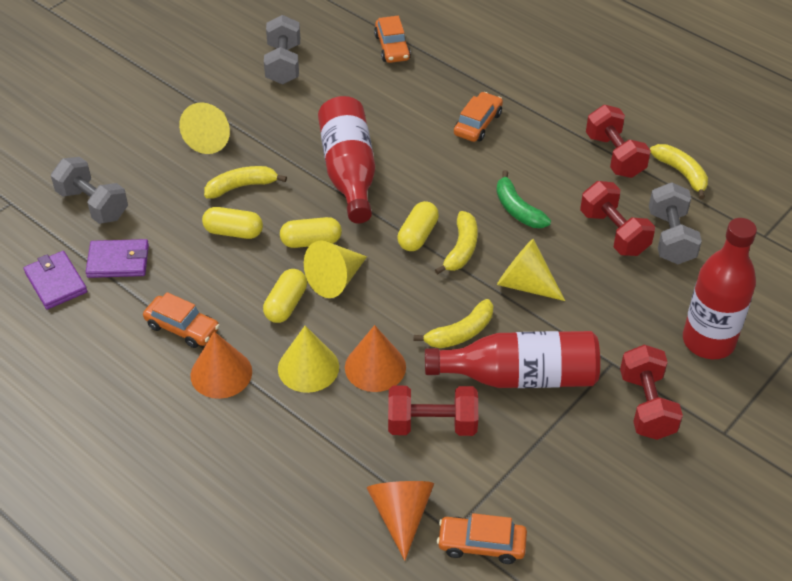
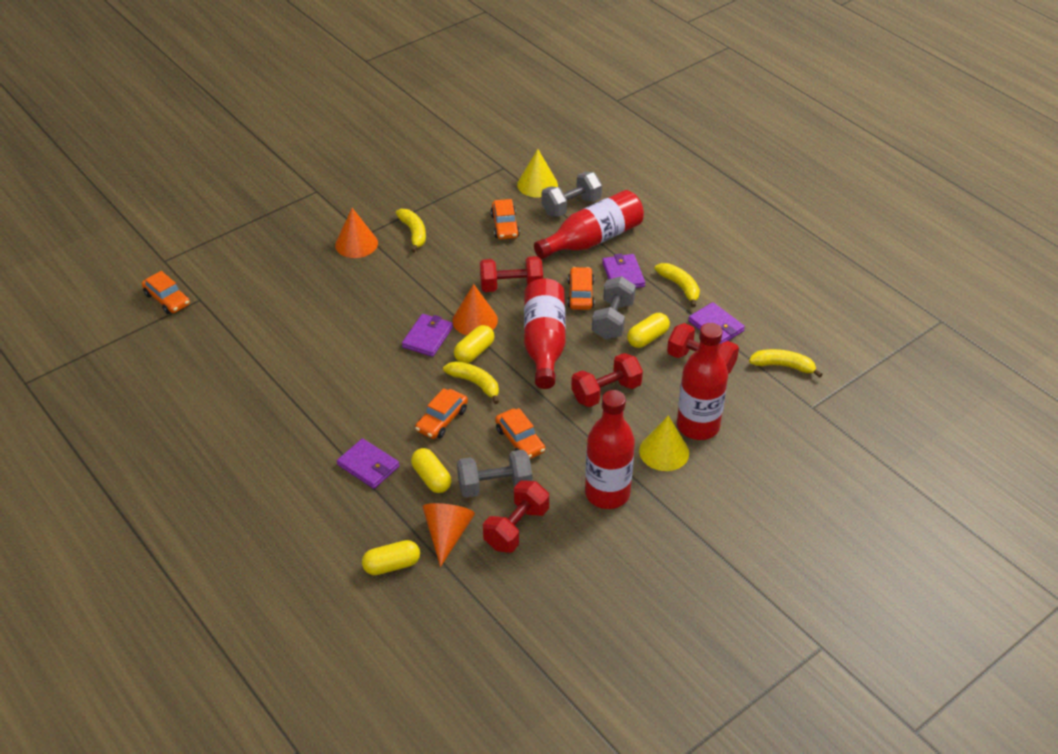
green banana: [496,170,551,228] = 1 -> none = 0
orange car: [143,292,220,348] [374,16,411,63] [437,513,527,564] [454,92,503,142] = 4 -> [142,271,190,314] [415,388,468,439] [491,199,520,239] [495,408,545,459] [568,267,594,310] = 5
purple wallet: [24,251,87,309] [86,239,149,278] = 2 -> [337,438,400,489] [402,314,453,357] [602,253,645,288] [688,302,745,344] = 4
red bottle: [318,96,375,224] [425,331,600,388] [683,218,757,359] = 3 -> [524,278,566,389] [534,190,644,259] [585,390,635,509] [677,323,728,440] = 4
yellow cone: [179,102,230,154] [278,326,339,393] [304,240,367,298] [497,239,565,301] = 4 -> [517,149,558,198] [639,416,689,471] = 2

